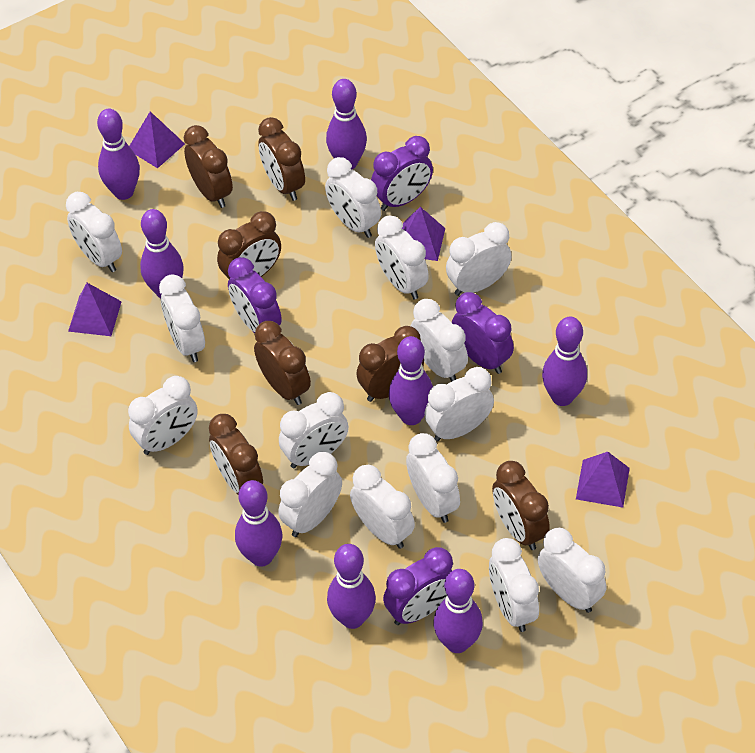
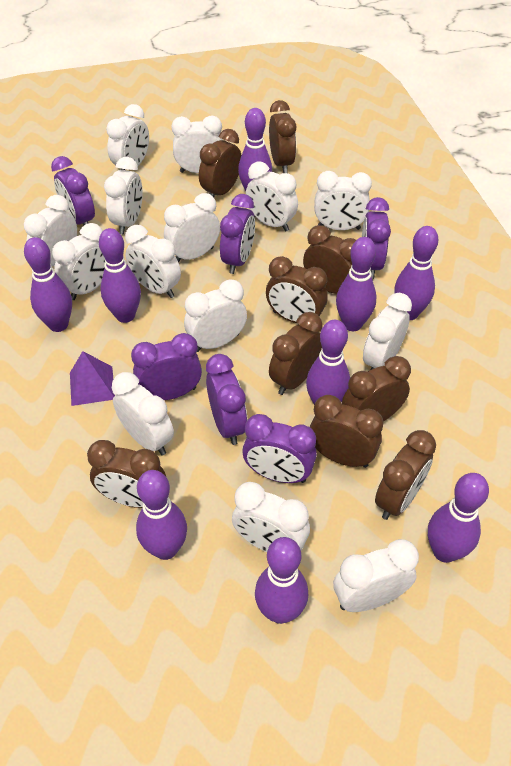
brown clock: [184,125,233,208] [209,414,263,494] [217,211,281,279] [254,321,311,405] [258,117,305,201] [356,326,424,402] [492,461,550,550] = 7 -> [87,440,166,508] [199,129,241,197] [266,256,328,323] [269,100,296,173] [269,312,323,395] [303,225,356,294] [310,395,383,468] [342,356,411,421] [375,430,436,520] = 9
purple bowling pin: [97,109,140,200] [140,209,184,298] [235,480,283,567] [326,79,367,169] [327,544,376,629] [389,336,433,425] [433,569,483,653] [542,317,587,406] = 8 -> [24,237,72,332] [99,228,141,323] [136,470,187,560] [238,108,272,191] [255,537,308,624] [306,320,350,405] [336,237,376,331] [394,226,438,320] [428,473,489,563] = 9
purple clock: [228,257,282,333] [371,136,433,211] [383,547,453,625] [452,292,514,374] = 4 -> [51,156,95,225] [131,333,202,400] [206,354,248,445] [220,194,255,274] [242,414,317,483] [362,197,391,279] = 6
purple pyramid: [68,283,122,336] [129,111,185,168] [402,207,445,261] [576,452,630,508] = 4 -> [70,351,115,406] = 1

